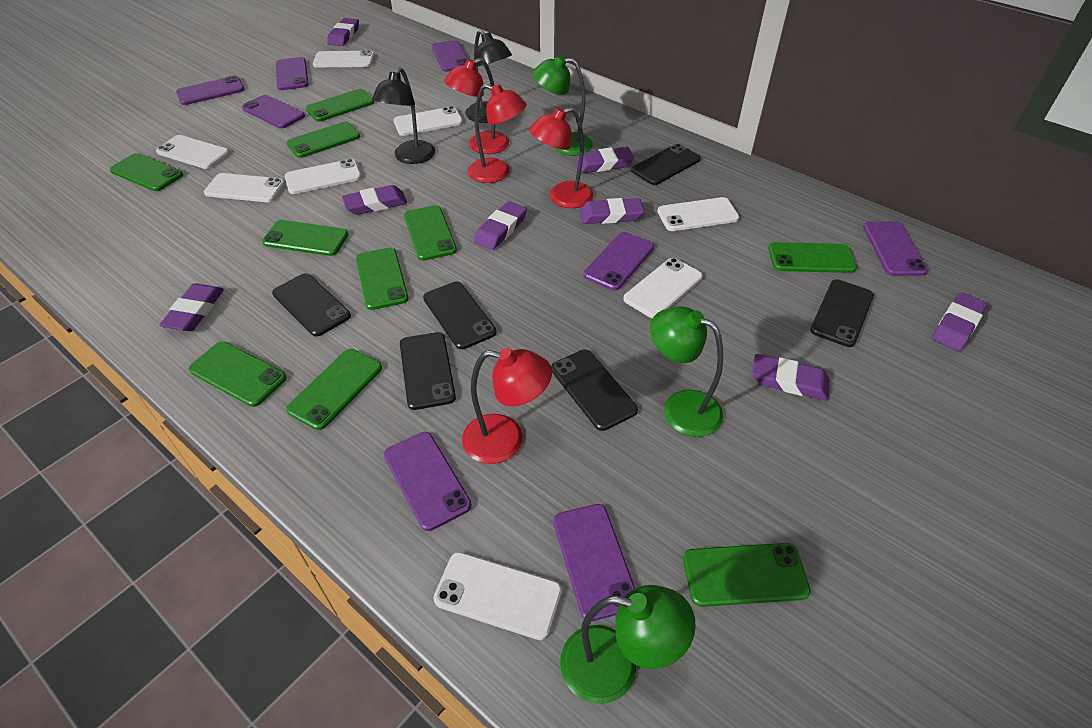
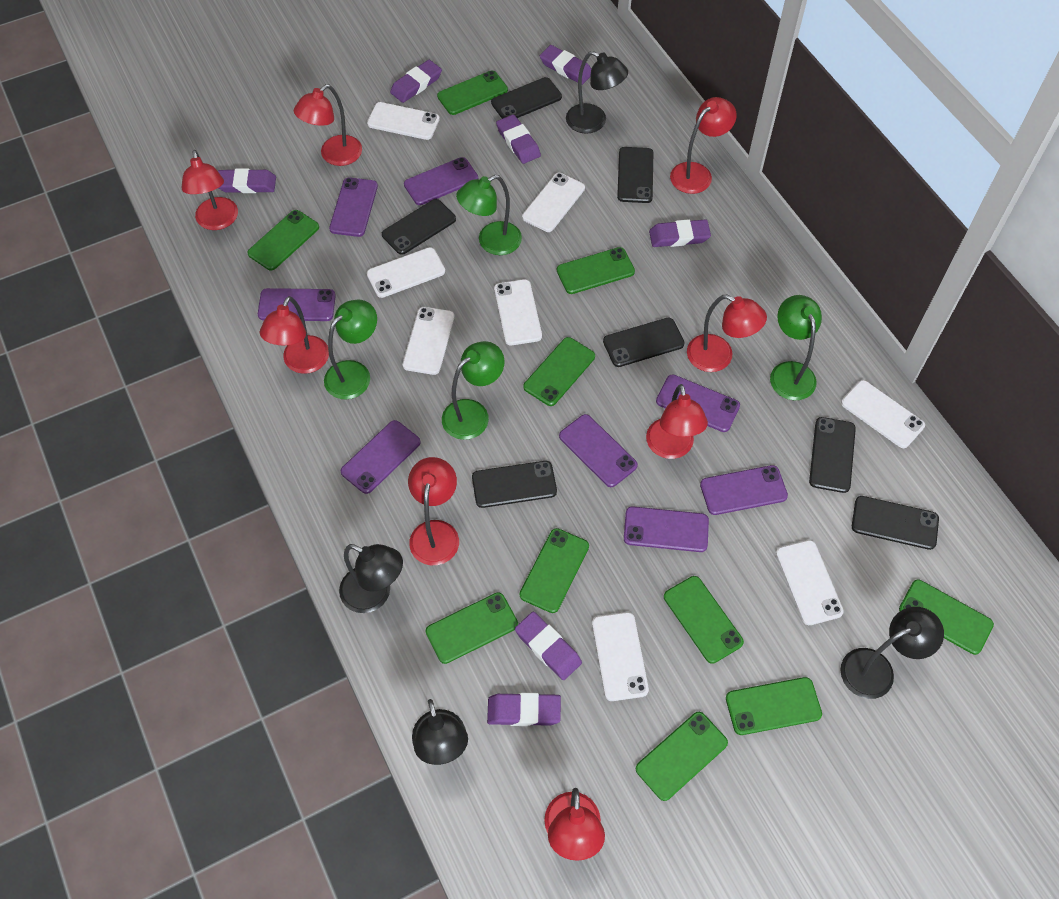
black lamp: [372,67,435,164] [465,30,512,123] = 2 -> [339,544,403,613] [412,699,468,765] [566,51,628,134] [840,607,944,699] = 4
black phone: [272,273,351,336] [400,332,456,410] [423,281,497,349] [551,349,638,431] [631,144,701,185] [810,279,874,347] = 6 -> [382,199,456,255] [472,461,557,508] [491,77,562,119] [603,318,685,367] [617,147,653,203] [809,417,856,493] [852,496,939,550] = 7
green lamp: [533,55,593,156] [560,585,696,704] [650,307,723,437] = 3 -> [324,299,377,400] [442,341,504,440] [456,175,522,255] [770,295,822,400] = 4
purple eraser: [159,283,224,331] [327,18,359,46] [342,185,407,215] [474,201,527,250] [574,147,634,173] [580,198,644,224] [752,354,830,401] [932,292,987,351] = 8 -> [218,168,276,193] [390,60,442,103] [487,693,561,726] [496,114,541,164] [515,612,582,680] [540,45,591,85] [649,219,711,247] = 7
red lamp: [444,58,509,154] [462,348,552,464] [468,84,527,183] [529,107,593,208] = 4 -> [182,150,238,230] [260,296,329,374] [294,84,362,166] [408,457,459,565] [544,788,605,861] [646,384,708,459] [670,97,737,194] [687,295,767,372] = 8

